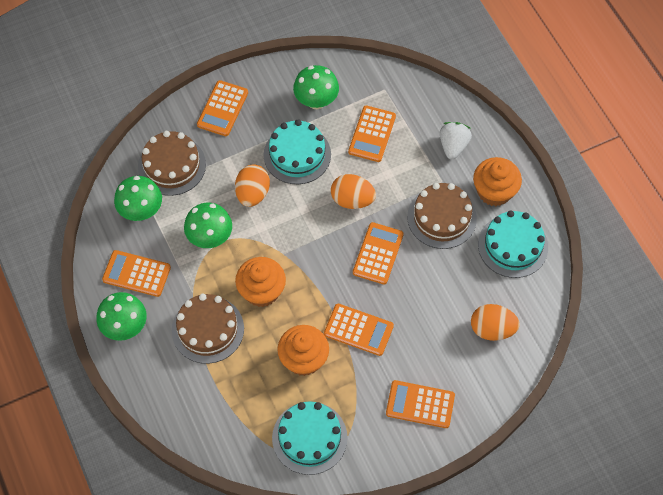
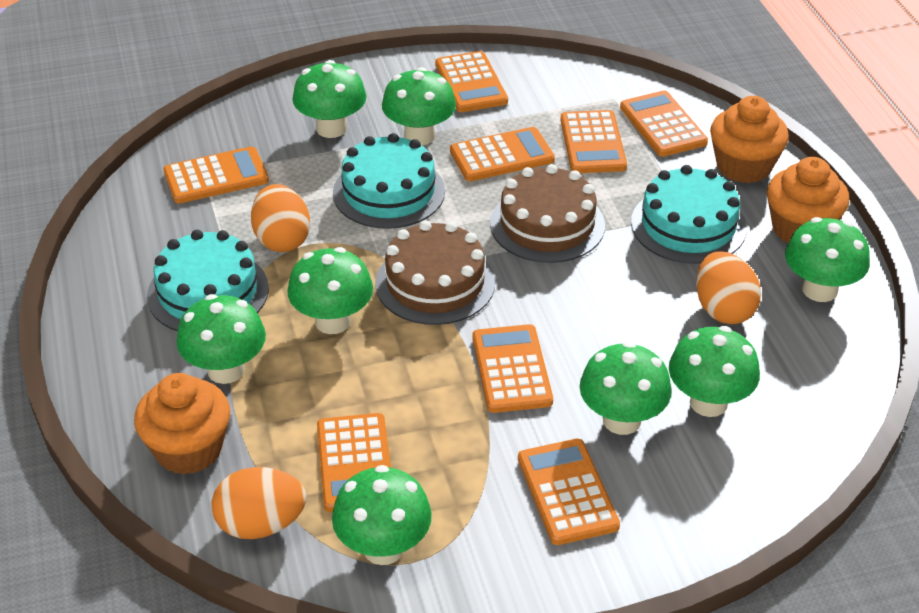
brown cake: [138,131,206,196] [172,294,244,364] [407,183,477,249] = 3 -> [375,220,495,325] [490,164,605,263] = 2
green mushroom: [96,292,147,341] [114,176,162,221] [184,203,232,248] [293,65,339,109] = 4 -> [176,294,266,384] [287,247,373,334] [293,60,366,138] [332,465,432,565] [382,67,456,145] [580,341,672,435] [669,326,760,417] [785,217,870,302] = 8
orange calculator: [102,250,171,297] [197,80,248,136] [324,304,394,356] [348,106,396,162] [353,222,404,284] [386,380,455,428] = 6 -> [163,146,269,203] [317,413,391,512] [435,51,508,112] [450,127,555,181] [473,324,553,413] [518,439,620,545] [561,110,627,173] [620,90,708,157] = 8
white strawberry: [440,122,472,159] = 1 -> none = 0

